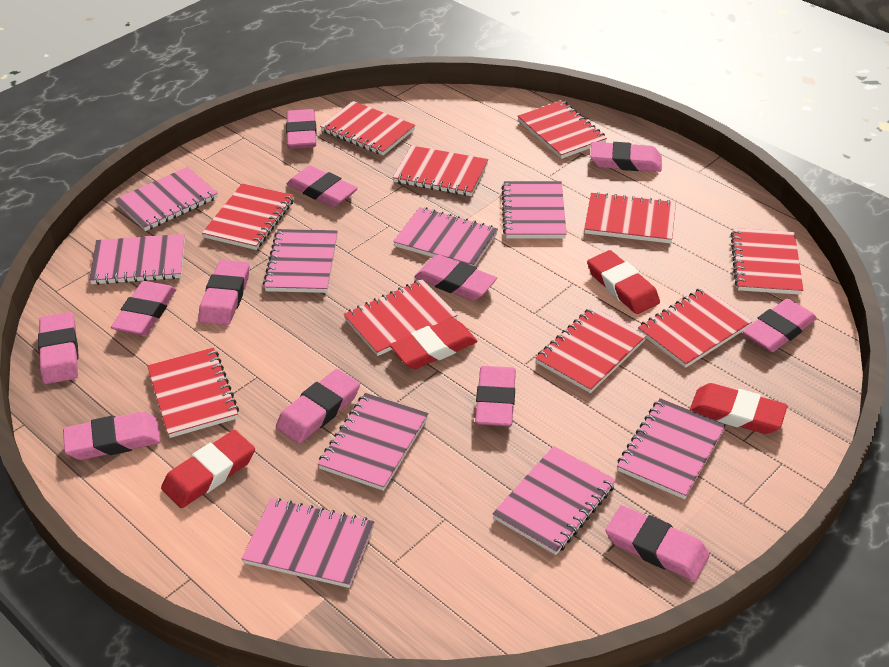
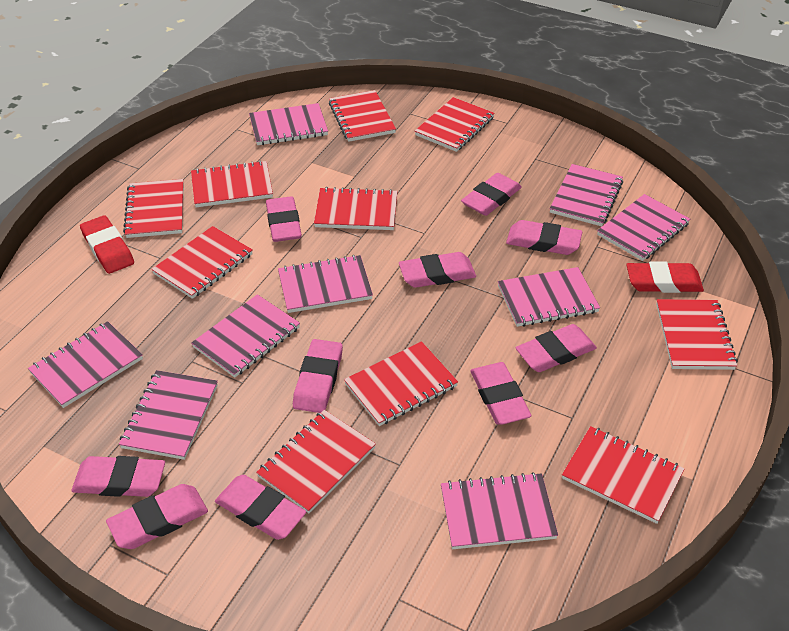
pink eraser: [38,312,79,384] [63,412,161,460] [111,281,176,336] [199,260,249,325] [276,369,360,443] [286,109,317,149] [287,165,358,207] [414,255,497,301] [475,366,516,426] [590,142,662,172] [605,505,710,581] [743,298,817,352] = 12 -> [71,456,165,497] [106,484,208,549] [215,475,306,540] [266,196,302,242] [293,339,343,413] [399,252,476,288] [461,173,522,216] [470,362,532,425] [506,220,582,255] [515,324,597,372] = 10
red eraser: [161,430,255,508] [390,318,478,369] [587,250,660,314] [690,383,787,434] = 4 -> [80,215,134,274] [626,261,704,293] = 2

